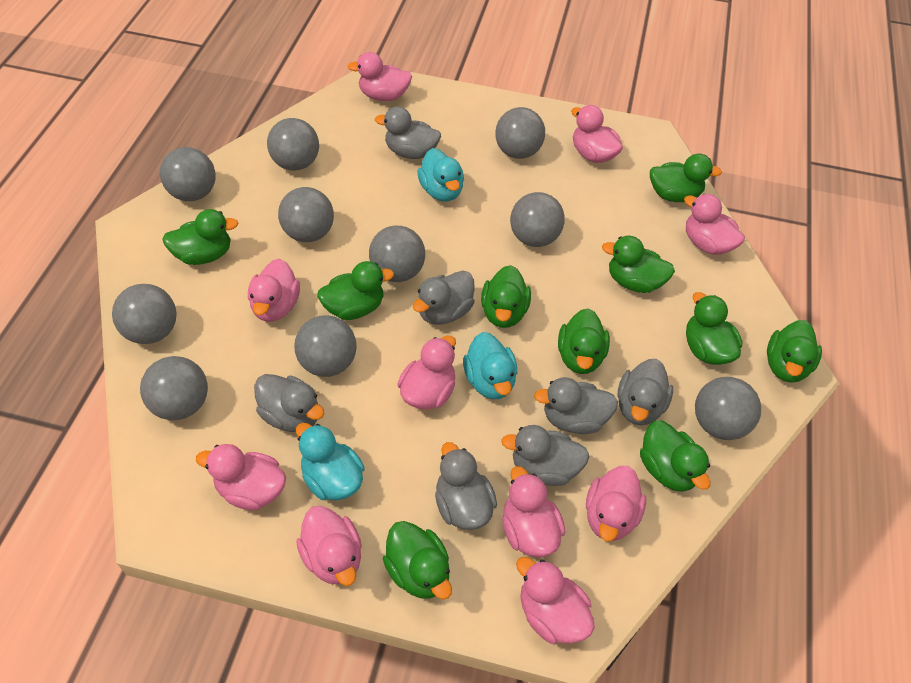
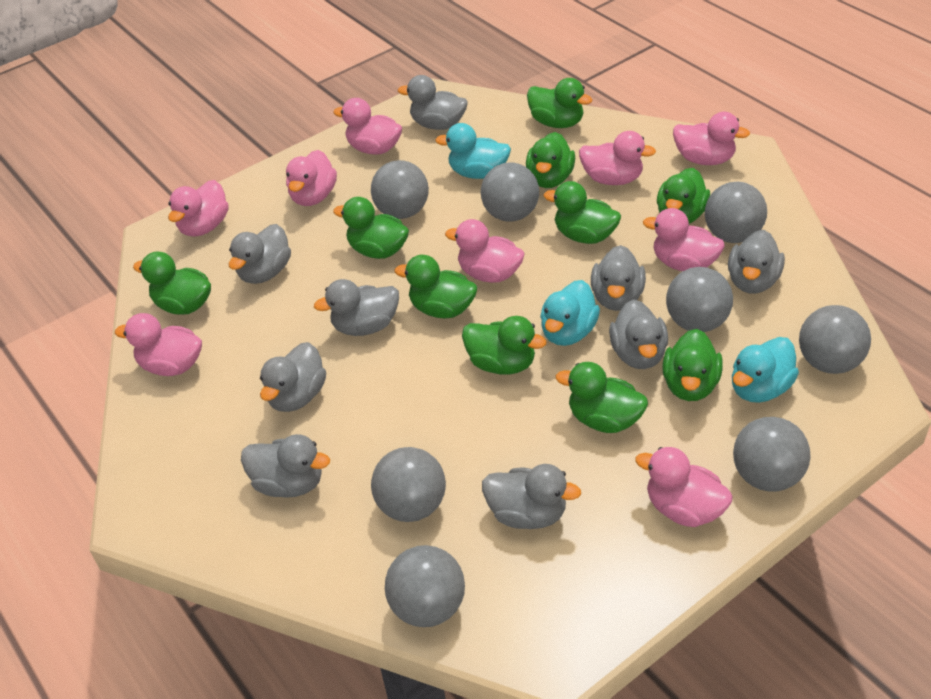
grey ball: [112,284,177,344] [140,356,208,420] [160,147,216,201] [267,118,319,170] [278,187,334,242] [294,315,357,377] [369,226,425,282] [495,107,545,159] [510,192,565,247] [695,377,761,440] = 10 -> [371,160,429,219] [371,447,446,522] [385,545,465,627] [481,163,539,222] [666,267,733,332] [705,182,767,243] [733,417,810,492] [799,305,871,374] = 8
grey duck: [254,374,324,432] [375,106,441,159] [413,271,475,325] [435,442,497,530] [501,425,590,486] [534,377,618,434] [618,359,673,425] = 7 -> [229,224,291,284] [241,434,330,498] [260,342,326,412] [314,279,399,336] [398,75,468,130] [482,464,581,529] [591,245,646,311] [609,299,668,369] [728,230,785,294] = 9
pink duck: [196,444,286,511] [248,259,300,322] [296,506,362,586] [348,52,412,101] [398,335,456,409] [502,466,565,557] [516,557,595,644] [571,105,623,163] [586,466,646,541] [684,194,745,255] = 10 -> [115,313,202,376] [168,180,229,237] [286,150,337,206] [333,98,402,154] [445,219,525,283] [579,131,656,185] [635,447,733,527] [643,208,725,271] [673,112,750,165] = 9

